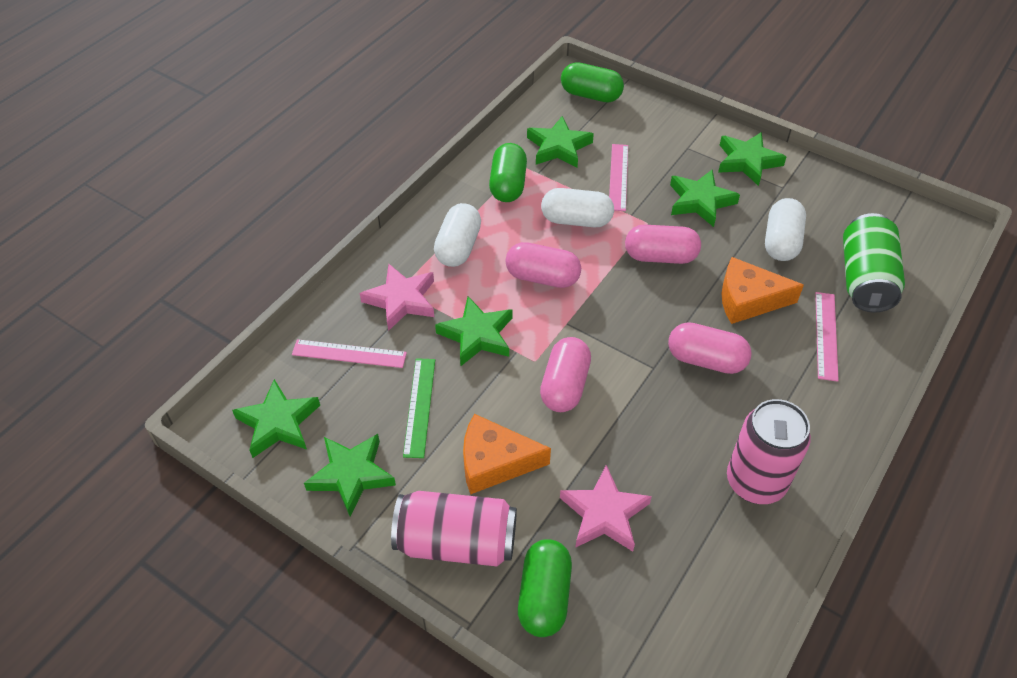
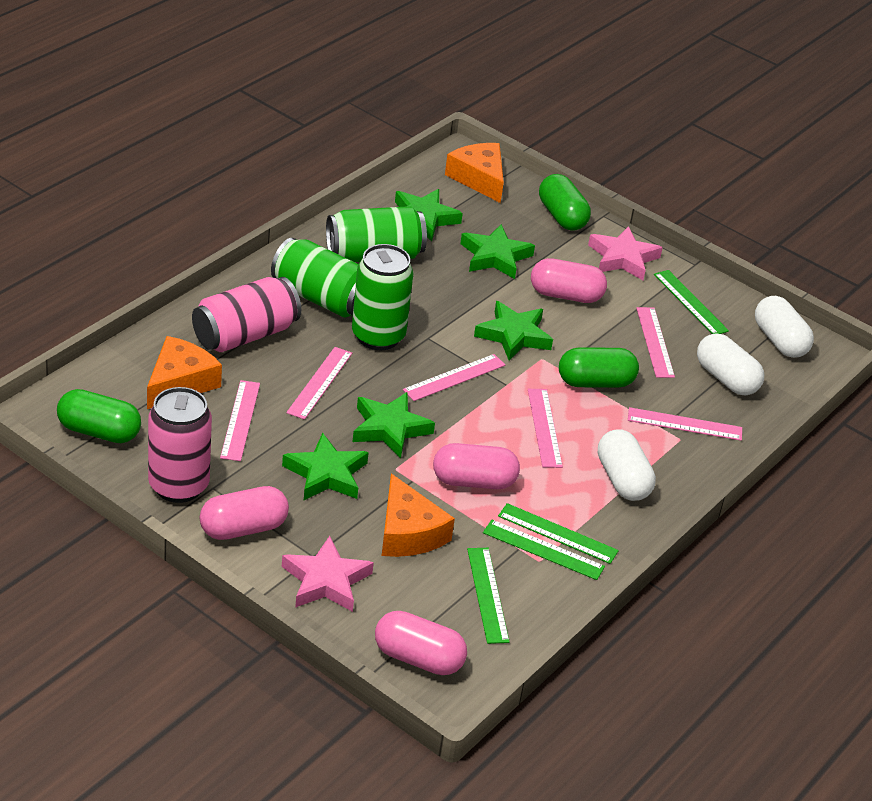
green can: [843,213,905,312] = 1 -> [271,238,358,318] [326,206,427,262] [352,244,413,350] = 3
green ruler: [403,358,435,458] = 1 -> [467,548,510,644] [483,520,605,580] [498,503,619,564] [654,270,729,334] = 4
green star: [232,379,320,458] [304,434,396,516] [435,296,512,366] [527,116,594,168] [670,169,740,227] [718,132,786,186] = 6 -> [282,433,369,500] [353,392,435,458] [395,189,463,241] [460,224,535,279] [474,301,553,361] = 5
orange cheese: [463,414,551,495] [721,257,804,324] = 2 -> [147,336,222,409] [382,474,455,557] [445,143,504,203] = 3
pink ruler: [292,339,407,368] [609,144,628,211] [815,292,839,382] = 3 -> [220,380,260,461] [286,347,352,420] [403,354,505,401] [528,389,563,468] [628,407,742,441] [636,307,675,378] = 6

